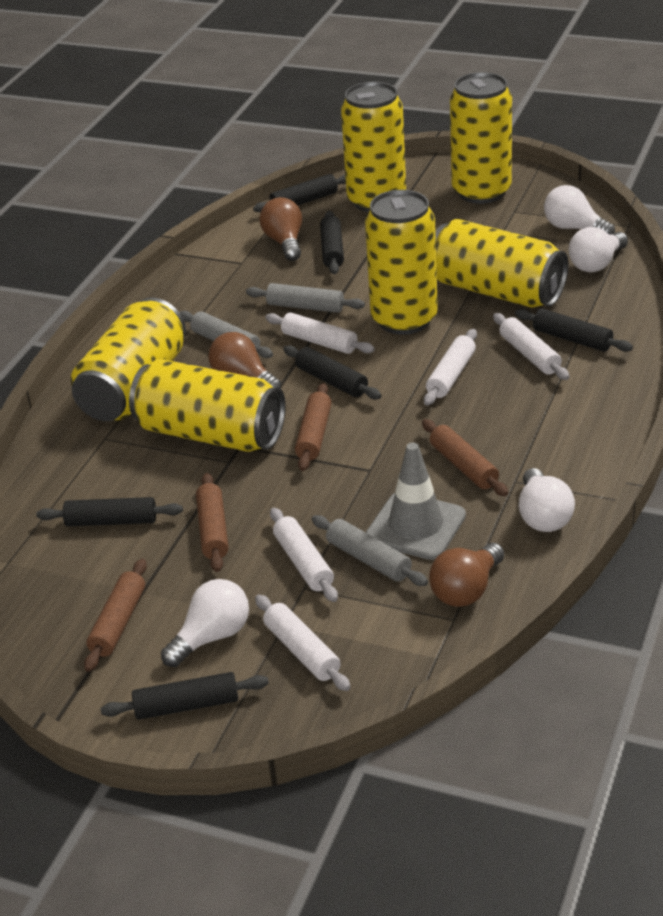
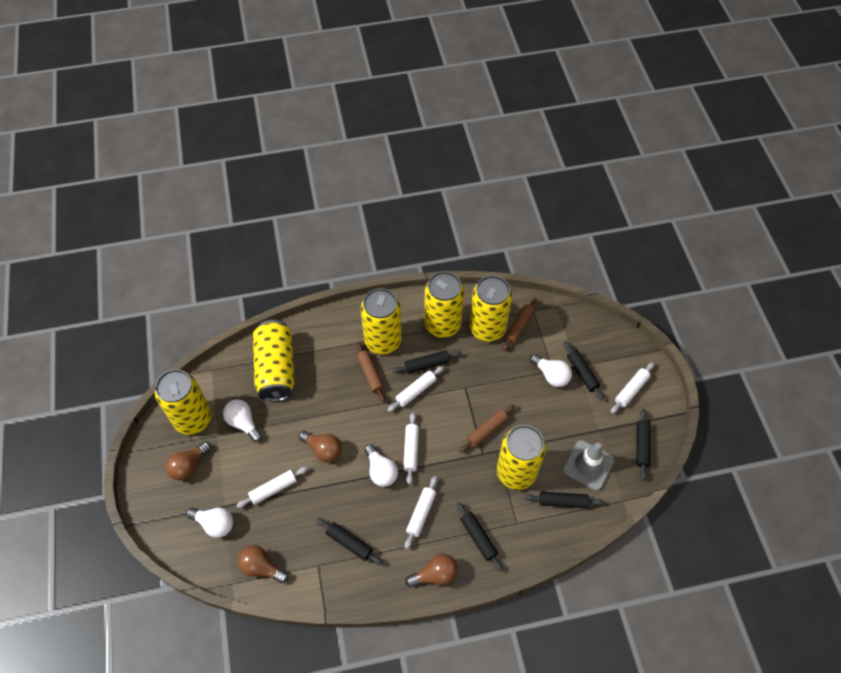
brown light bulb: [208,332,281,389] [259,197,302,261] [429,543,504,607] = 3 -> [166,441,211,481] [237,545,288,583] [299,431,342,462] [405,554,458,587] = 4
brown rolling pin: [84,559,147,672] [196,473,229,572] [295,383,331,471] [422,419,508,496] = 4 -> [356,342,385,403] [459,404,515,453] [503,297,537,351] = 3
grey rolling pin: [179,311,273,358] [246,283,365,313] [312,515,428,586] = 3 -> none = 0

